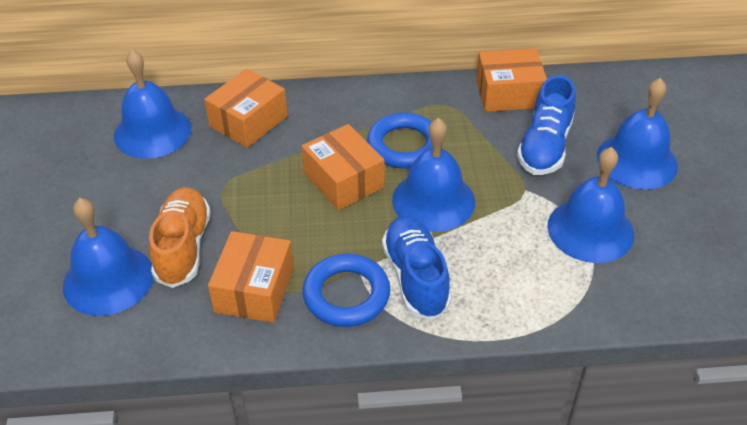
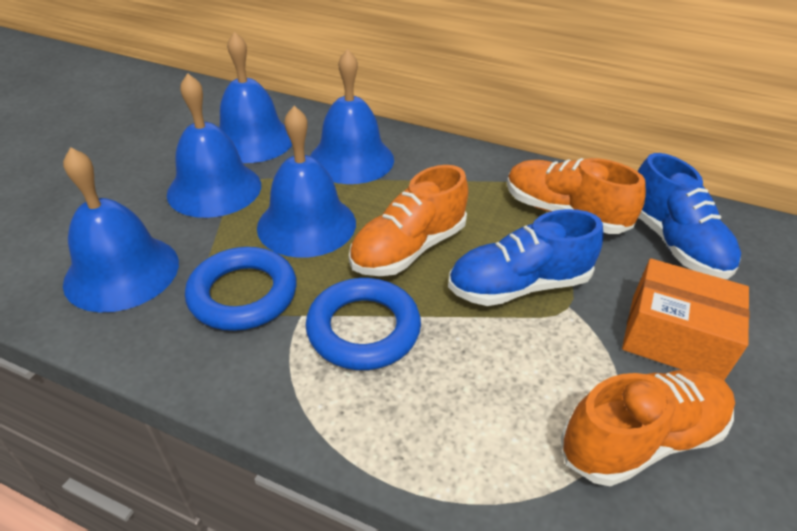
orange box: [204,69,288,148] [208,231,294,323] [302,124,385,210] [476,48,547,112] = 4 -> [622,258,750,380] = 1
orange shoe: [149,187,211,288] = 1 -> [349,165,468,276] [507,158,646,234] [560,369,735,487] = 3

